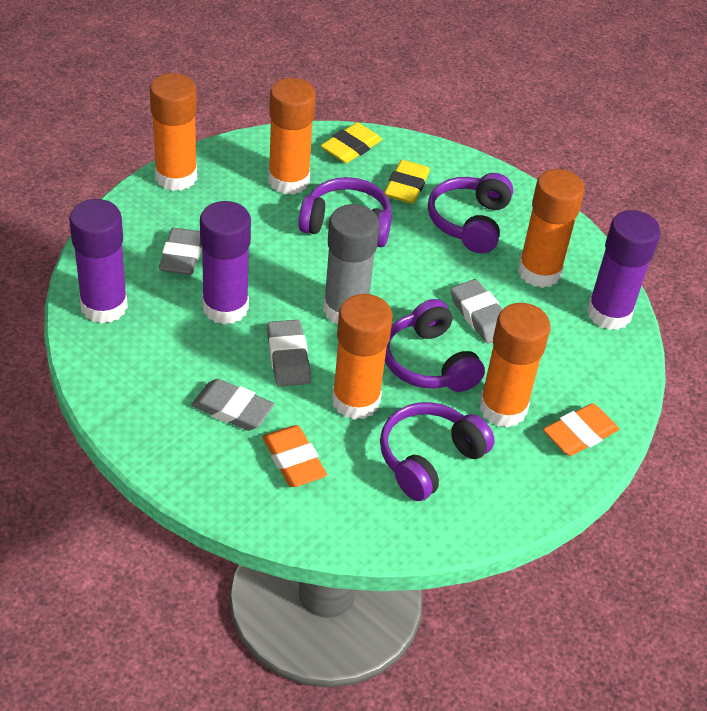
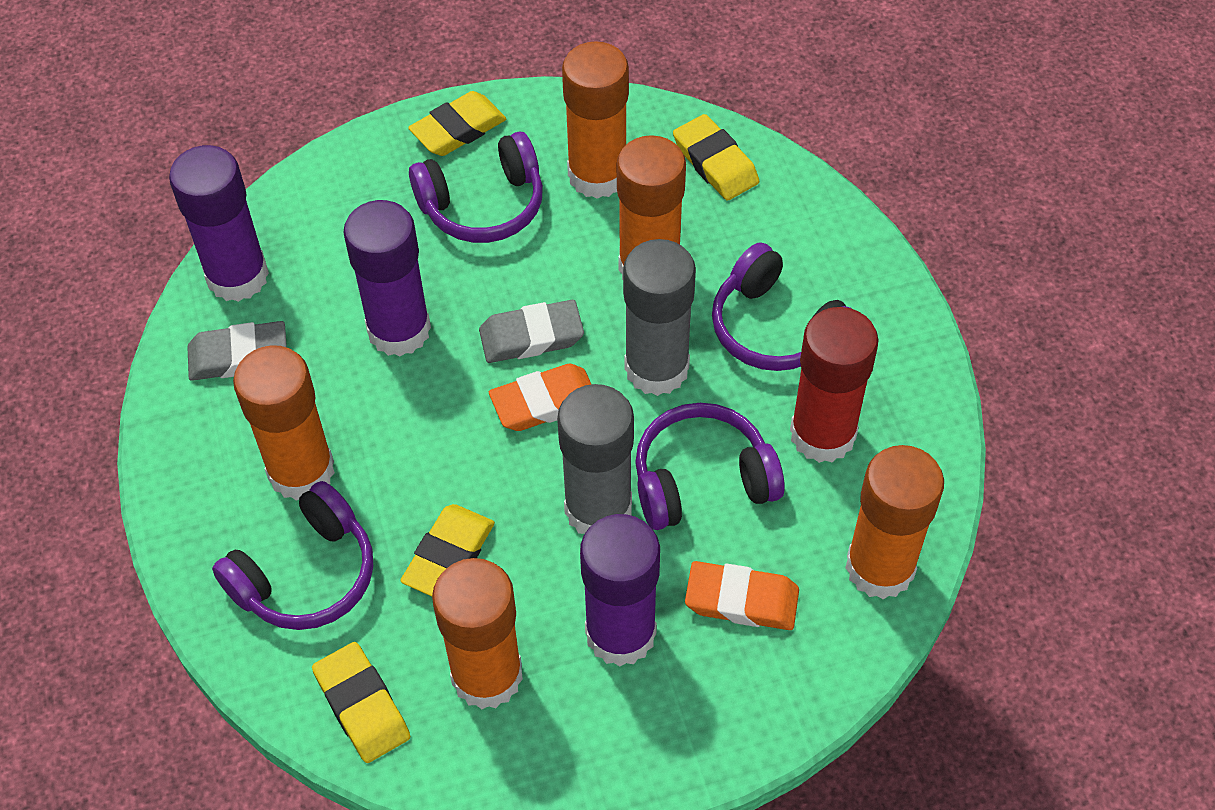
grey eraser: [159,228,201,275] [191,379,275,431] [267,320,311,387] [451,279,503,343] = 4 -> [187,321,287,381] [479,300,584,363] = 2
grey glue stick: [323,204,379,324] = 1 -> [557,384,634,534] [623,239,696,396] = 2
red glue stick: none = 0 -> [790,307,878,463] = 1
yellow eraser: [321,122,382,163] [384,160,430,204] = 2 -> [312,642,410,763] [400,504,495,596] [408,91,506,156] [673,114,759,201] = 4

